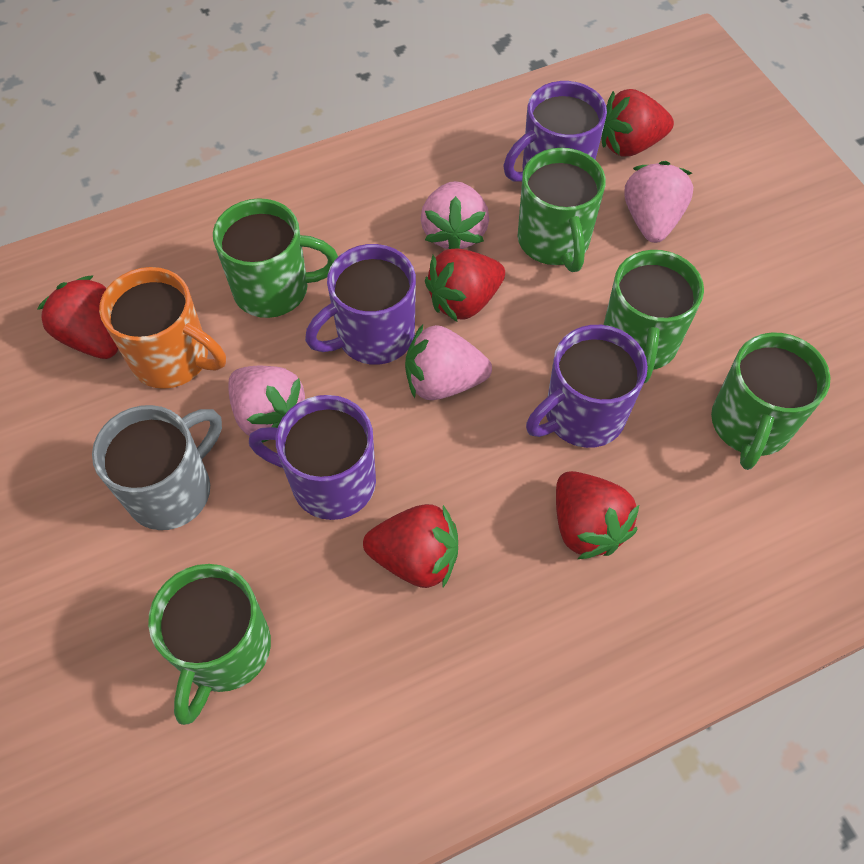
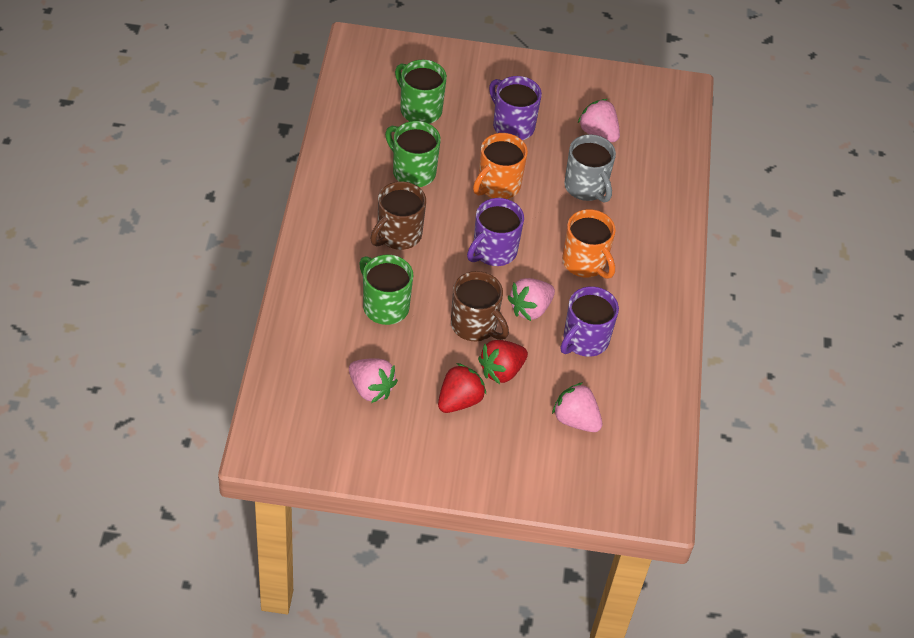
brown mug: none = 0 -> [370,181,426,250] [451,271,509,341] = 2
green mug: [148,564,271,725] [213,198,338,318] [518,148,606,272] [604,250,704,383] [711,332,831,470] = 5 -> [359,255,413,325] [385,121,441,187] [395,60,447,124] = 3
orange mug: [99,267,226,389] = 1 -> [473,133,528,199] [562,209,616,279] = 2
purple mug: [249,395,376,520] [305,244,416,365] [504,81,607,182] [526,325,648,448] = 4 -> [467,198,524,266] [489,76,542,140] [561,286,619,357] = 3
red strawberry: [37,275,118,359] [363,504,458,588] [425,249,505,322] [556,471,639,559] [601,89,674,156] = 5 -> [438,363,487,413] [478,340,528,384] = 2

